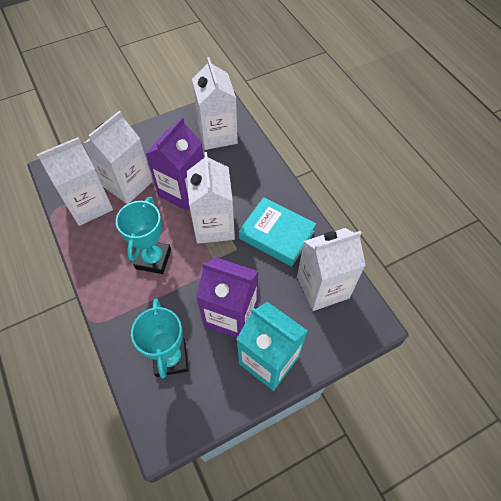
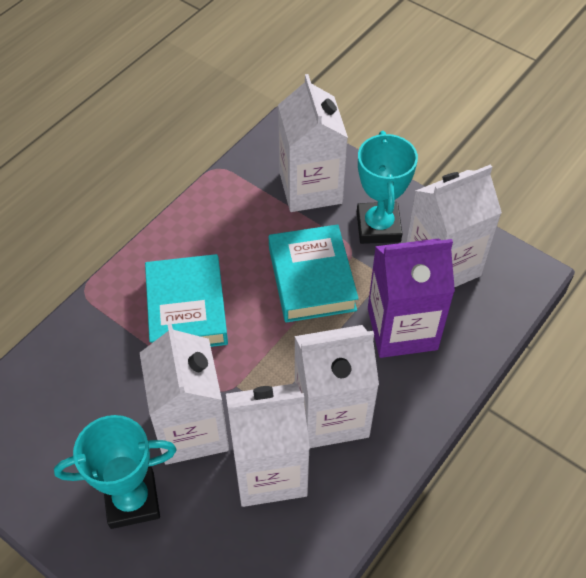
purple carton: [146,117,204,211] [196,257,259,338] = 2 -> [368,238,455,358] = 1
turquoise book: [239,197,316,267] = 1 -> [145,254,228,347] [269,224,359,323] = 2
turquoise carton: [237,302,308,391] = 1 -> none = 0

